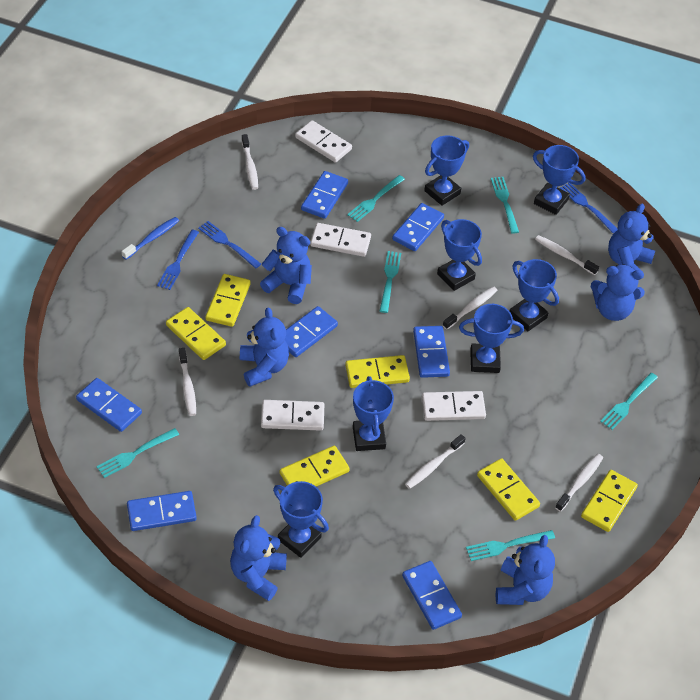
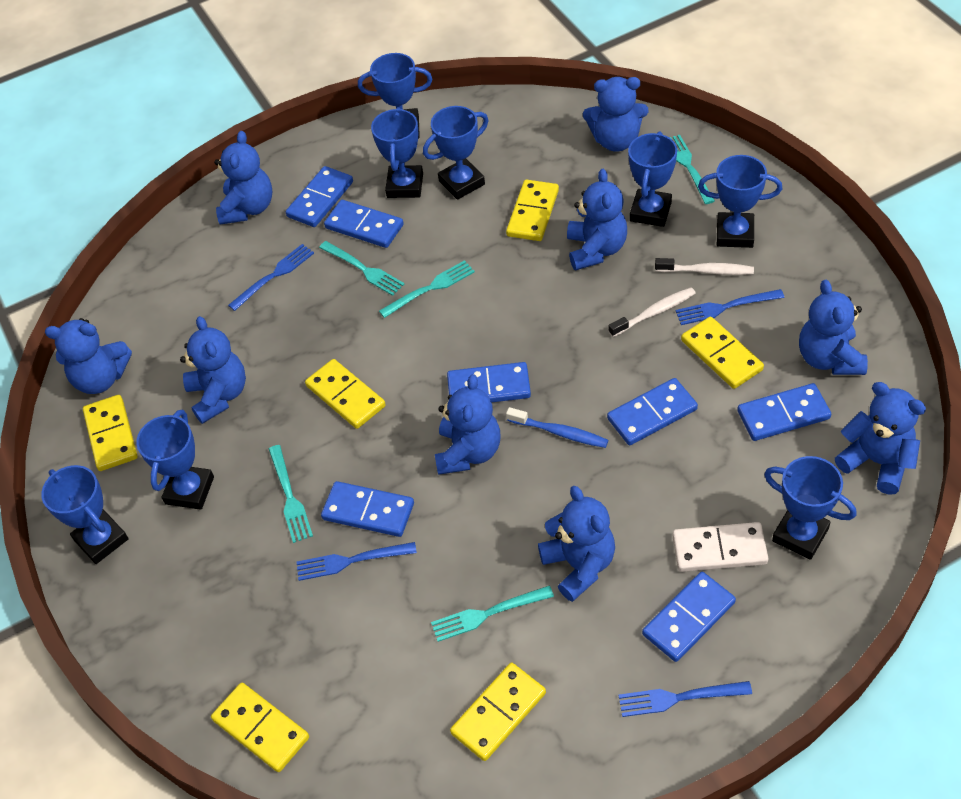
blue fork: [157,230,199,290] [198,221,261,269] [560,183,618,233] = 3 -> [228,244,314,311] [297,542,417,581] [618,681,752,717] [676,289,784,325] = 4
blue teddy bear: [230,515,287,601] [240,307,289,387] [260,227,312,304] [496,535,555,605] [591,264,645,321] [608,204,655,272] = 6 -> [45,318,132,394] [180,316,246,424] [214,131,272,224] [435,374,500,475] [538,486,615,602] [567,169,627,271] [583,77,649,152] [799,280,868,375] [835,382,926,495] = 9
blue trophy: [273,481,329,558] [353,376,394,451] [424,135,469,206] [437,219,482,291] [459,304,524,373] [510,259,559,331] [533,145,585,215] = 7 -> [41,465,129,564] [136,410,214,510] [358,53,433,139] [371,107,423,198] [423,106,489,200] [628,131,677,227] [698,155,782,248] [764,456,856,560] = 8
turquoise fork: [97,428,179,478] [347,175,405,222] [380,251,401,313] [466,530,555,561] [491,177,519,234] [600,373,658,430] = 6 -> [269,445,313,543] [319,241,405,296] [379,260,475,318] [431,586,554,642] [669,135,715,204] = 5
white domino: [261,400,324,431] [295,120,352,163] [310,223,371,257] [422,391,486,421] = 4 -> [672,522,769,572] = 1
white toothbrush: [179,348,196,416] [242,134,258,190] [405,434,466,489] [443,286,497,330] [535,235,599,275] [555,454,603,512] = 6 -> [609,287,696,337] [655,258,754,275] = 2

